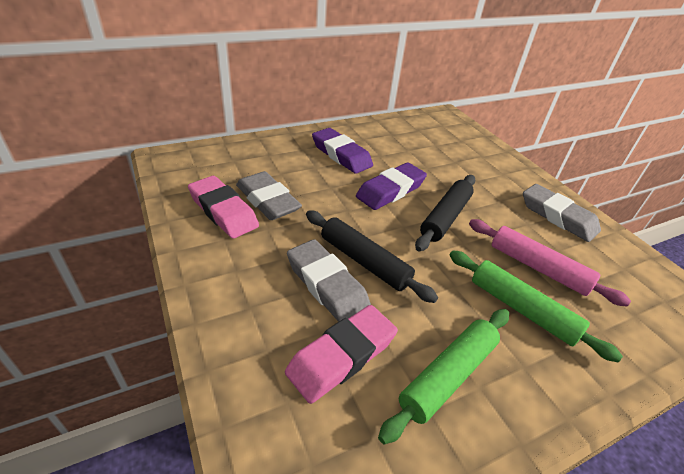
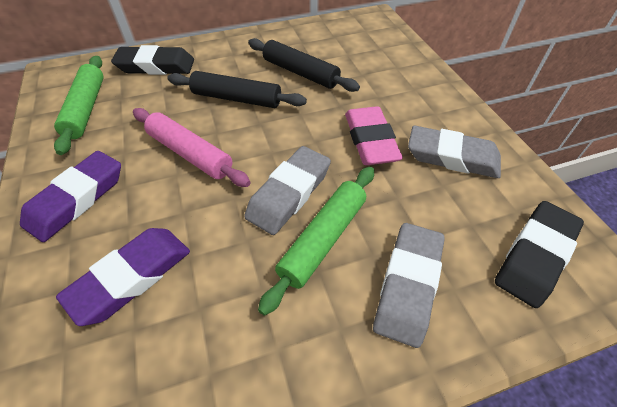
black eraser: none = 0 -> [111,45,194,75] [495,201,584,308] = 2
pink eraser: [188,176,259,239] [285,305,398,404] = 2 -> [345,106,403,165] = 1

